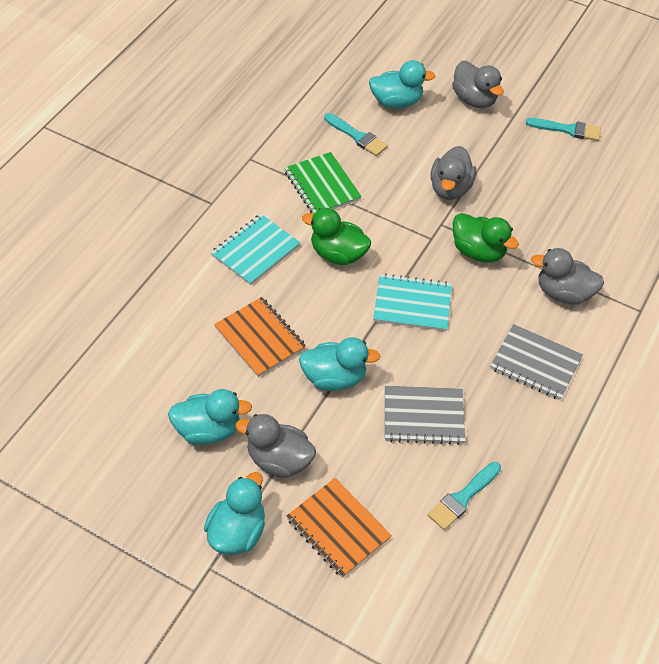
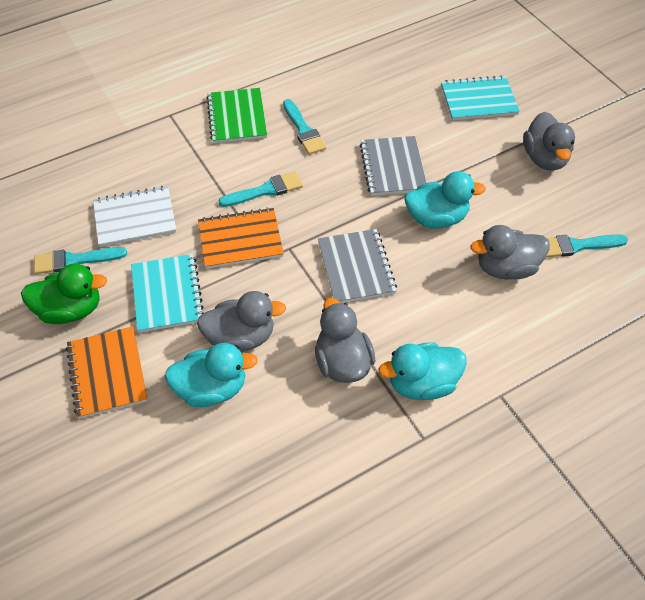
green duck: [302,208,371,265] [453,213,519,263] = 2 -> [21,263,107,324] = 1
turquoise brush: [324,113,388,156] [428,462,501,530] [526,118,601,141] = 3 -> [34,247,127,274] [219,171,303,207] [283,99,326,155] [546,234,628,257] = 4
turquoise duck: [168,389,252,445] [204,472,265,555] [299,337,380,391] [369,60,436,109] = 4 -> [164,343,258,407] [379,343,467,400] [404,171,486,229] = 3
white notebook: none = 0 -> [93,186,176,247] = 1

